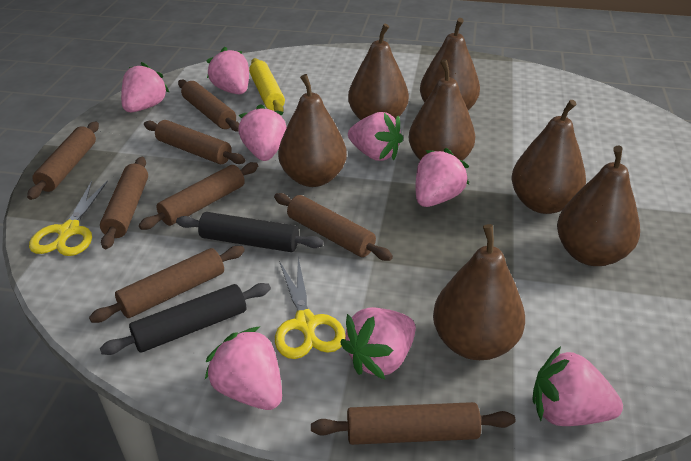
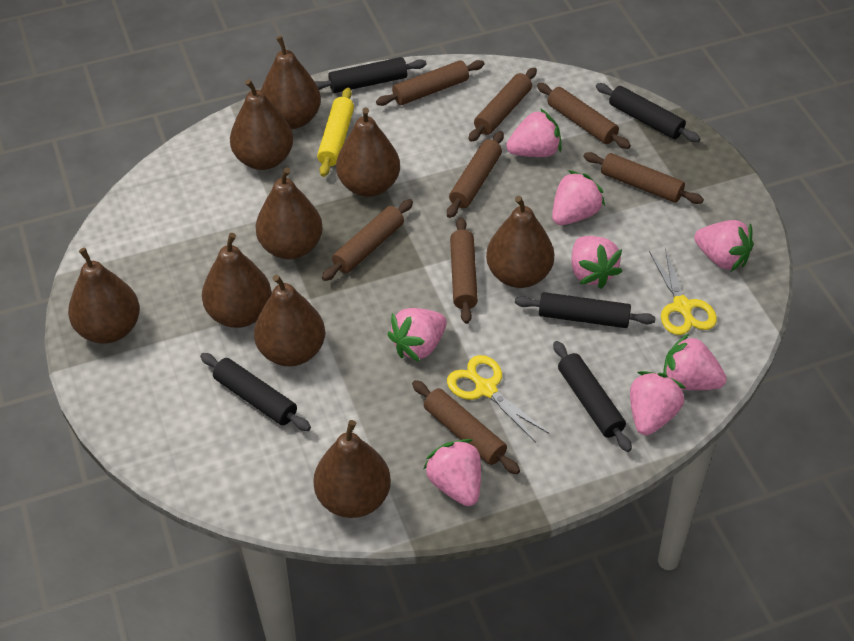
black rolling pin: [100,283,271,355] [176,212,324,252] = 2 -> [200,353,311,431] [314,57,426,93] [515,292,656,328] [553,341,632,452] [596,83,700,142] = 5
brown pear: [278,74,347,187] [348,23,409,120] [409,59,475,161] [420,18,480,110] [433,224,525,360] [511,100,586,214] [557,145,640,266] = 7 -> [68,248,140,344] [202,233,272,328] [230,79,293,170] [254,275,325,366] [256,168,323,260] [261,36,321,129] [314,420,391,518] [336,107,400,197] [486,196,554,288] = 9

